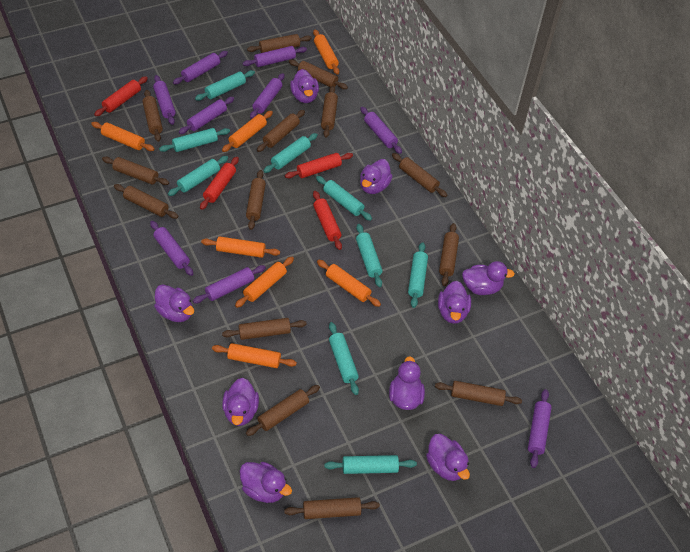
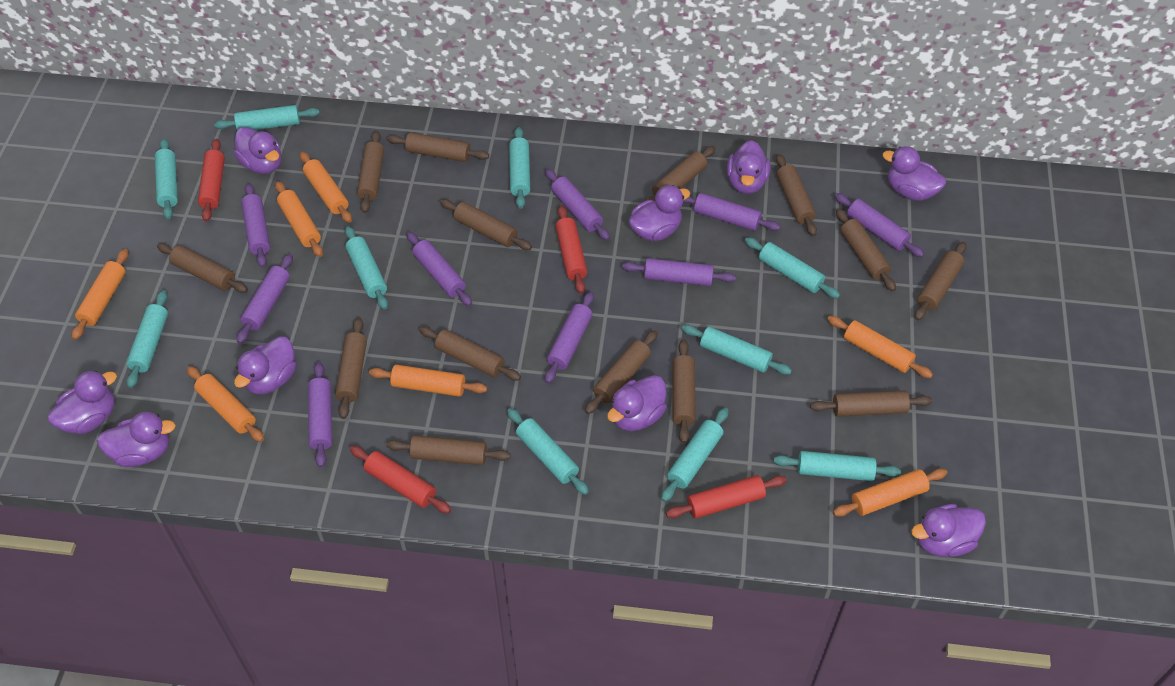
turquoise rolling pin: [159,128,230,152] [168,156,228,196] [195,70,255,101] [264,133,318,173] [316,176,372,221] [324,455,417,474] [329,322,359,395] [356,224,382,287] [408,242,428,308] = 9 -> [126,290,168,388] [155,138,178,219] [214,105,320,131] [345,226,388,310] [507,408,589,495] [509,127,530,209] [661,408,729,502] [682,325,792,375] [745,237,840,299] [773,451,901,481] = 10

